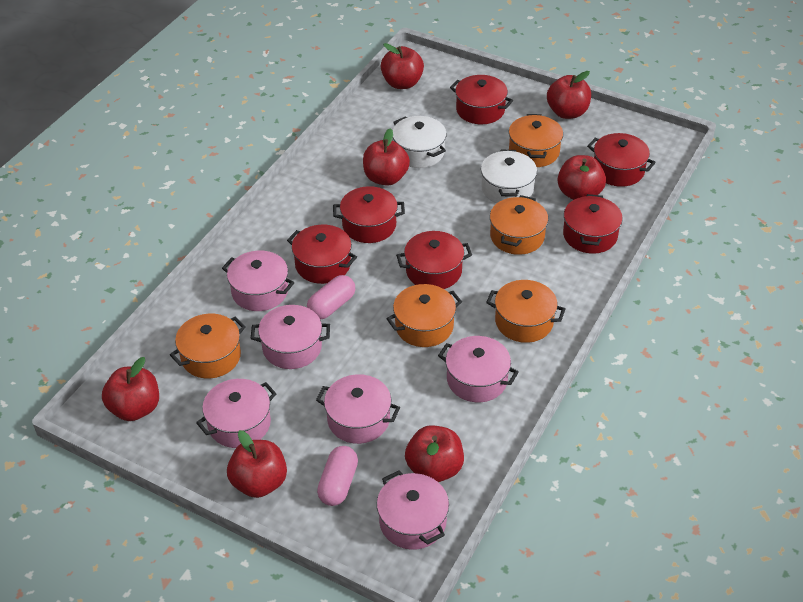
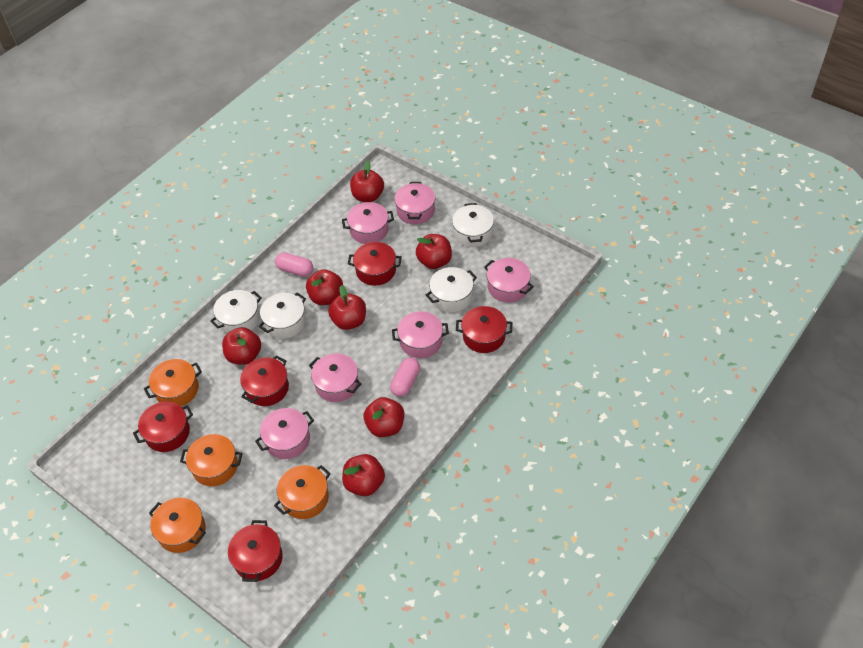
orange pot: [170,314,246,379] [387,284,462,347] [486,280,565,343] [490,195,548,255] [509,114,563,167] = 5 -> [144,359,202,406] [149,498,206,553] [180,434,242,486] [274,465,331,519] = 4
red pot: [287,224,357,284] [333,186,405,243] [396,231,472,289] [450,75,513,124] [563,194,623,254] [587,133,656,187] = 6 -> [133,401,193,452] [228,520,283,582] [240,356,289,406] [348,242,402,286] [456,306,512,353] = 5
white pot: [393,116,446,168] [481,150,537,203] = 2 -> [210,290,262,333] [259,292,306,339] [426,267,477,312] [452,203,494,247] = 4

